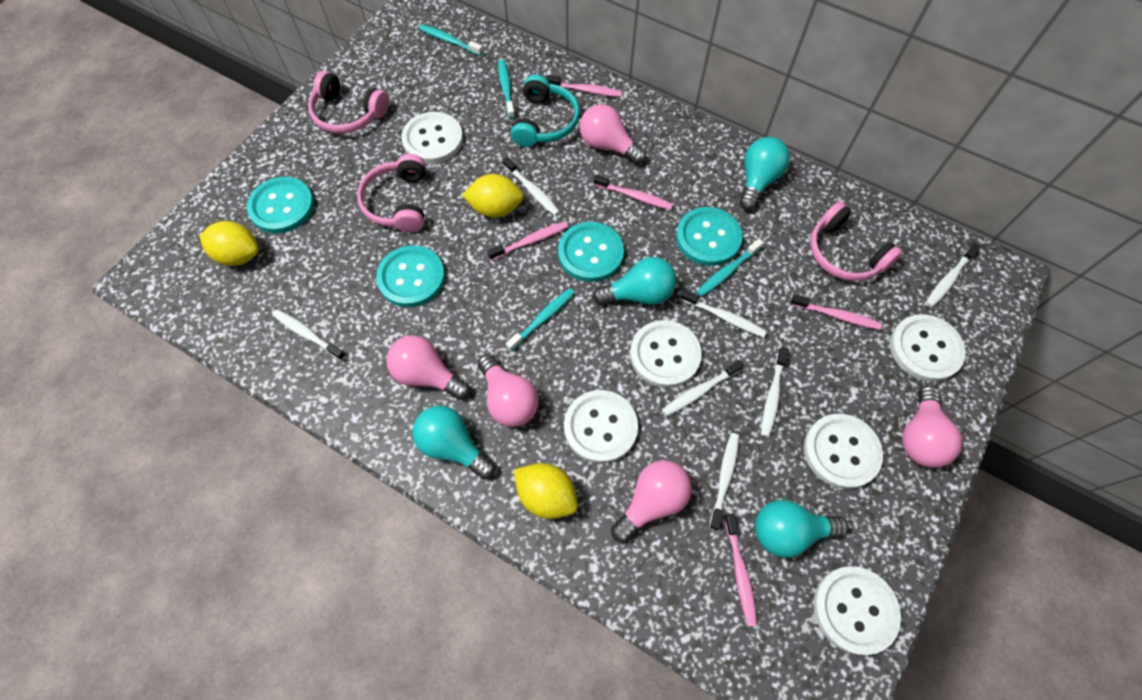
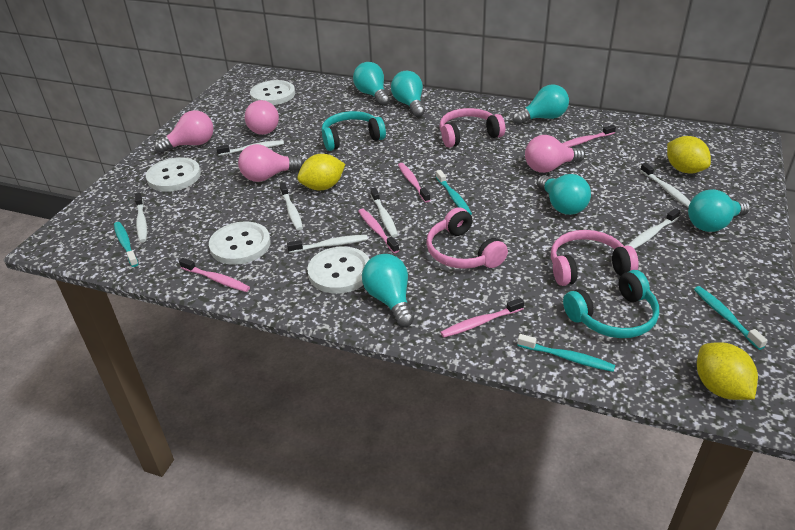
pink light bulb: [386,336,470,400] [478,354,539,427] [580,104,646,164] [611,460,692,543] [902,386,962,468] = 5 -> [155,110,213,153] [238,144,304,182] [245,100,279,135] [525,135,585,173] = 4
turquoise button: [247,177,314,233] [376,245,445,307] [558,222,624,282] [676,207,743,266] = 4 -> none = 0
turquoise headphones: [511,75,580,147] = 1 -> [321,111,386,151] [563,270,659,338] = 2
turquoise light bulb: [413,406,495,479] [592,257,677,305] [739,137,790,210] [755,500,848,558] = 4 -> [353,62,390,106] [362,254,414,327] [391,71,425,117] [513,84,569,125] [537,174,591,215] [688,189,750,232] = 6
white button: [401,112,463,164] [564,390,638,463] [630,320,702,388] [804,414,883,489] [813,566,901,655] [890,314,966,382] = 6 -> [146,157,201,192] [209,221,271,265] [250,80,295,105] [307,246,370,294] = 4

